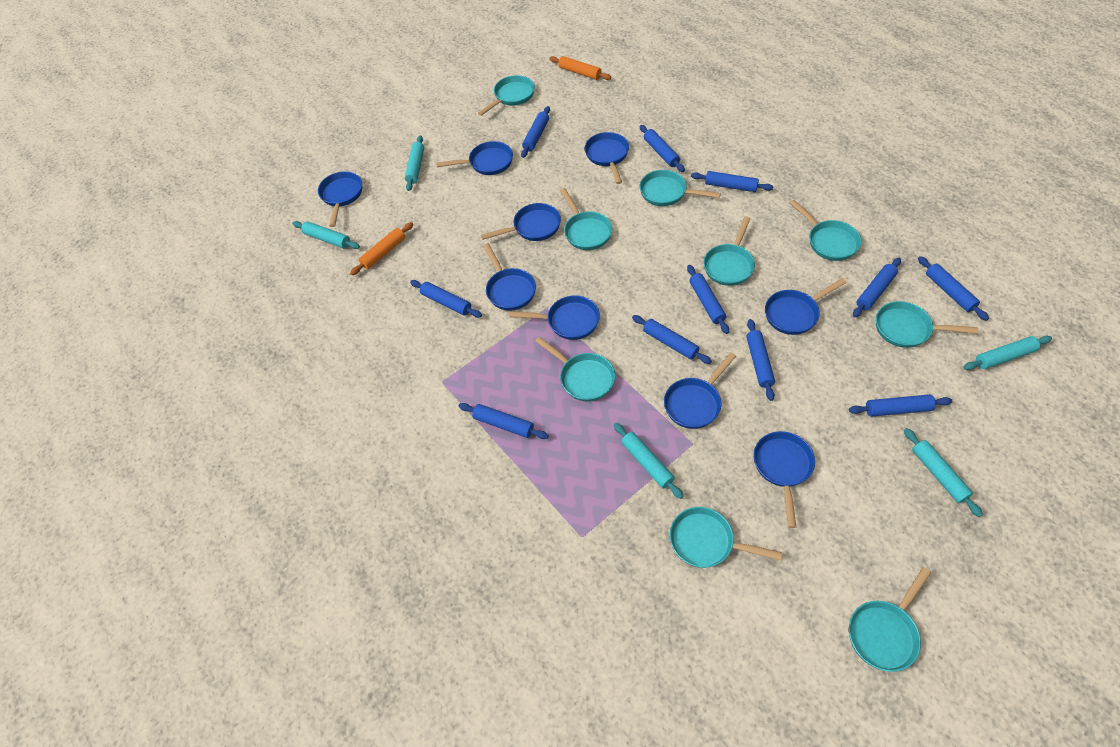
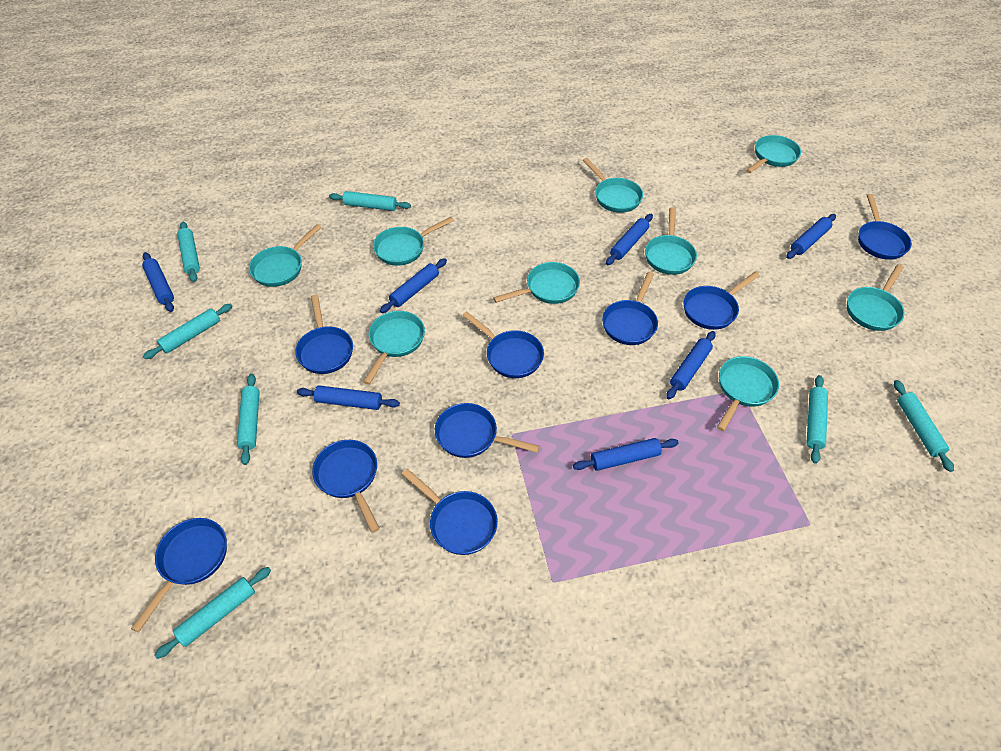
blue rolling pin: [410,280,482,318] [459,403,549,439] [521,106,550,158] [632,315,712,364] [640,125,685,172] [687,265,729,334] [691,171,774,192] [746,319,775,401] [849,394,952,417] [853,258,901,317] [918,256,989,321] = 11 -> [142,252,174,312] [297,385,400,410] [380,258,447,313] [573,438,679,471] [606,214,653,265] [666,331,716,399] [786,214,836,259] = 7
orange rolling pin: [350,222,413,275] [549,56,611,80] = 2 -> none = 0
turquoise rolling pin: [292,221,360,249] [405,135,424,191] [614,423,684,499] [904,428,983,517] [963,336,1052,370] = 5 -> [143,304,233,359] [154,567,271,659] [177,222,200,282] [237,374,260,465] [329,191,411,211] [807,375,828,464] [894,380,954,472] = 7

